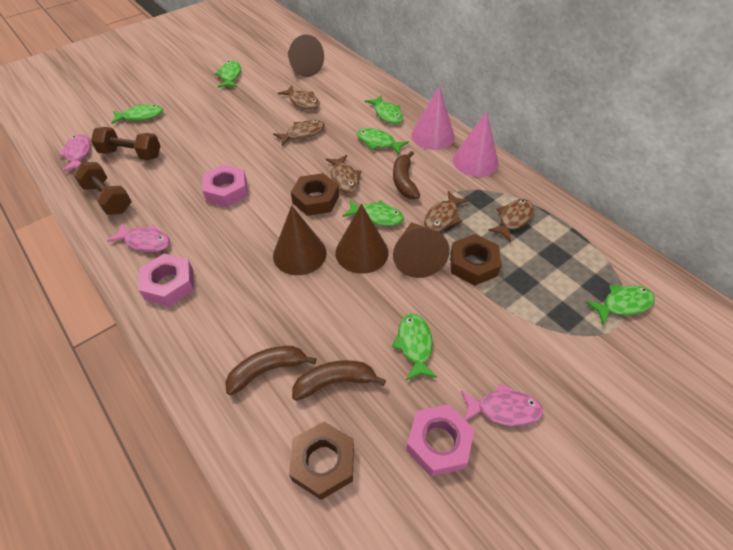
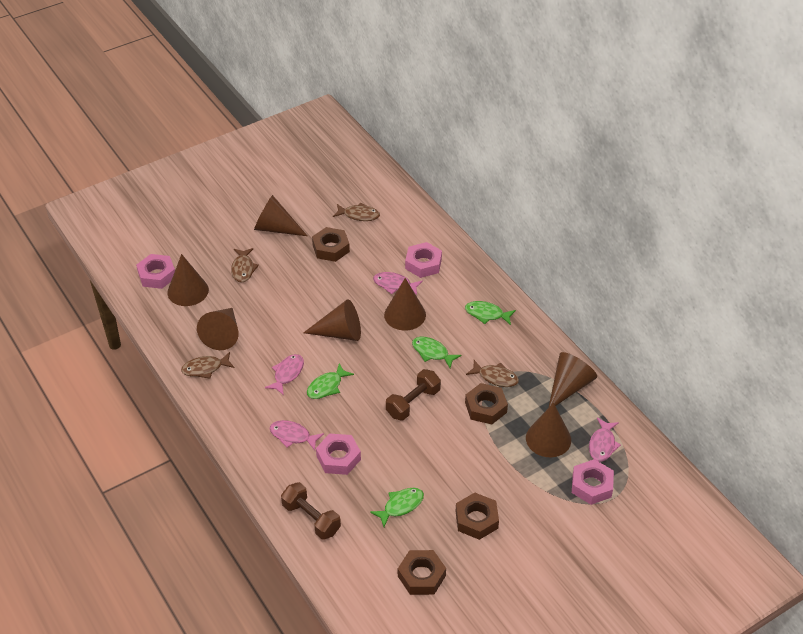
brown banana: [225,346,316,395] [292,360,386,401] [393,151,420,199] = 3 -> none = 0
brown cone: [273,205,327,275] [288,35,324,77] [335,204,389,274] [393,222,450,278] = 4 -> [168,254,209,306] [197,308,239,350] [254,195,307,236] [303,299,361,341] [384,278,426,331] [526,403,571,457] [549,352,597,407] = 7
brown fish: [273,120,325,146] [278,85,320,110] [326,155,361,193] [424,191,469,232] [488,199,534,242] = 5 -> [181,352,234,379] [231,248,259,282] [333,203,380,221] [466,360,519,387] = 4
brown nut: [289,422,354,500] [291,173,339,216] [450,234,501,286] = 3 -> [312,227,350,262] [398,550,446,595] [456,493,499,540] [465,383,508,424] = 4
green fish: [111,104,163,124] [215,60,241,88] [342,199,404,226] [357,128,409,155] [365,95,403,124] [392,313,437,380] [586,285,655,324] = 7 -> [307,363,354,399] [370,488,424,527] [412,337,462,368] [465,301,516,325] = 4
pink cone: [411,86,455,150] [453,111,498,177] = 2 -> none = 0
pink fish: [58,135,90,172] [107,223,170,252] [461,383,543,426] = 3 -> [265,354,304,395] [269,420,324,450] [373,272,423,295] [589,418,621,462] = 4
pink nut: [138,254,194,307] [202,165,248,207] [406,404,474,477] = 3 -> [136,254,175,289] [316,433,361,475] [405,242,442,278] [572,459,614,505] = 4

